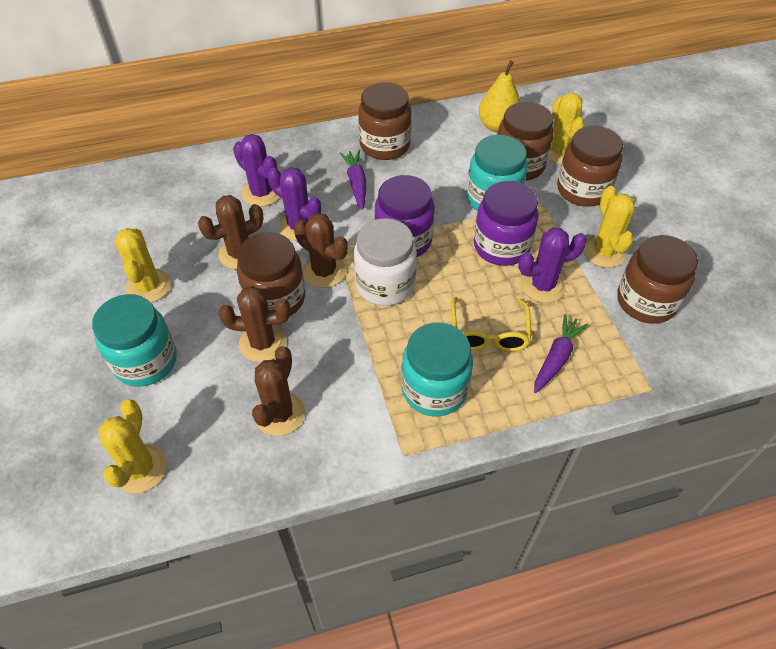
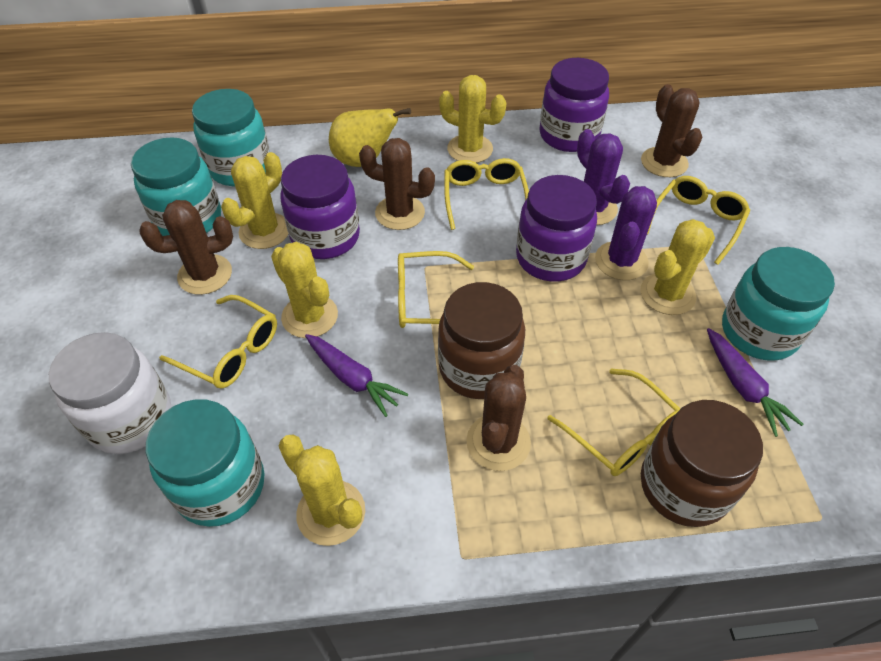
brown jar: [237,232,305,316] [358,82,412,160] [498,102,553,181] [557,126,623,207] [617,235,698,324] = 5 -> [438,282,525,399] [641,400,763,527] = 2
purple cactus: [233,134,279,207] [267,167,321,241] [518,228,587,303] = 3 -> [577,129,630,225] [595,186,657,280] = 2
purple jar: [374,175,435,257] [474,181,538,266] = 2 -> [280,155,360,259] [516,175,597,282] [539,58,609,152] = 3
turquoise jar: [92,294,177,387] [401,322,473,416] [467,135,527,211] = 3 -> [131,137,221,236] [146,399,264,527] [192,89,270,186] [722,247,835,361] = 4
yellow cactus: [99,400,167,493] [114,228,171,303] [548,93,585,164] [583,186,635,268] = 4 -> [221,152,289,249] [271,241,338,338] [279,434,365,546] [439,75,506,163] [641,219,715,315] = 5
yellow glasses: [451,297,531,352] = 1 -> [159,295,277,389] [398,251,474,328] [444,158,529,230] [547,368,680,476] [647,176,750,265] = 5

